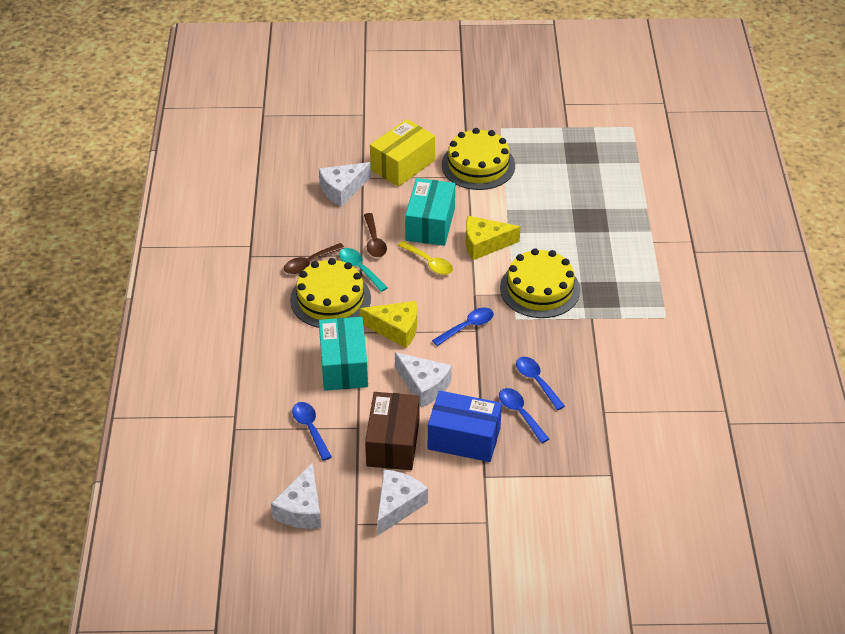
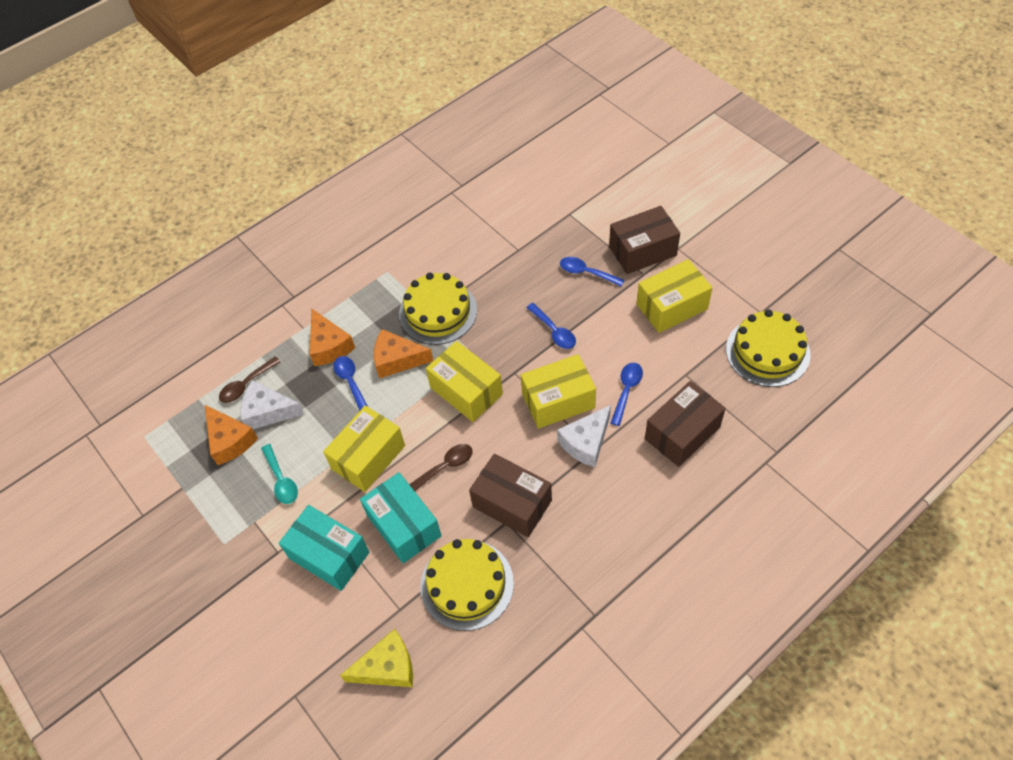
blue box: [428,390,502,462] = 1 -> none = 0
brown box: [365,392,419,470] = 1 -> [469,453,552,537] [609,206,680,274] [645,381,726,467] = 3
orange cheese: none = 0 -> [205,405,258,465] [310,309,355,366] [374,329,433,378] = 3
white cheese: [271,463,321,529] [319,162,371,207] [377,469,428,535] [395,352,452,408] = 4 -> [240,380,304,429] [557,405,611,467] = 2
yellow box: [370,119,435,187] = 1 -> [323,405,405,492] [426,341,503,422] [521,354,596,429] [637,259,712,333] = 4
yellow cheese: [360,301,417,348] [466,216,521,260] = 2 -> [340,629,413,687] = 1
yellow spoon: [398,241,453,275] = 1 -> none = 0

